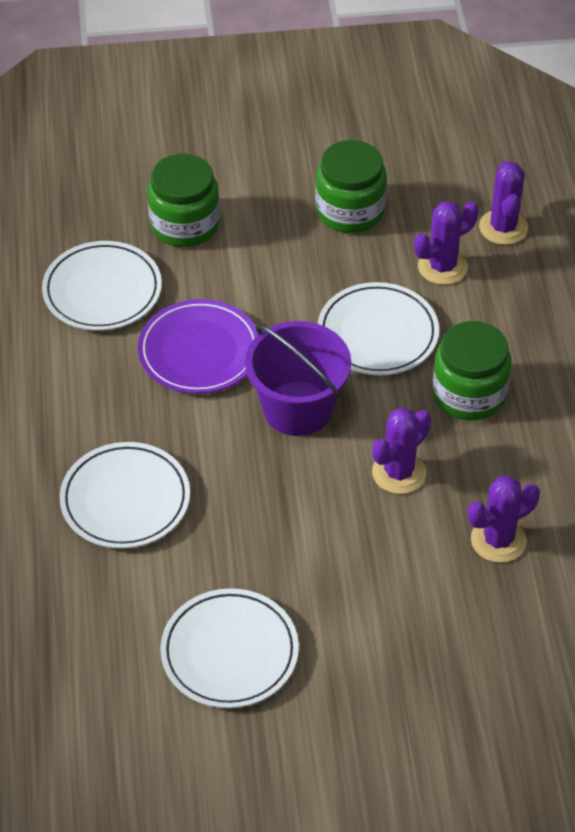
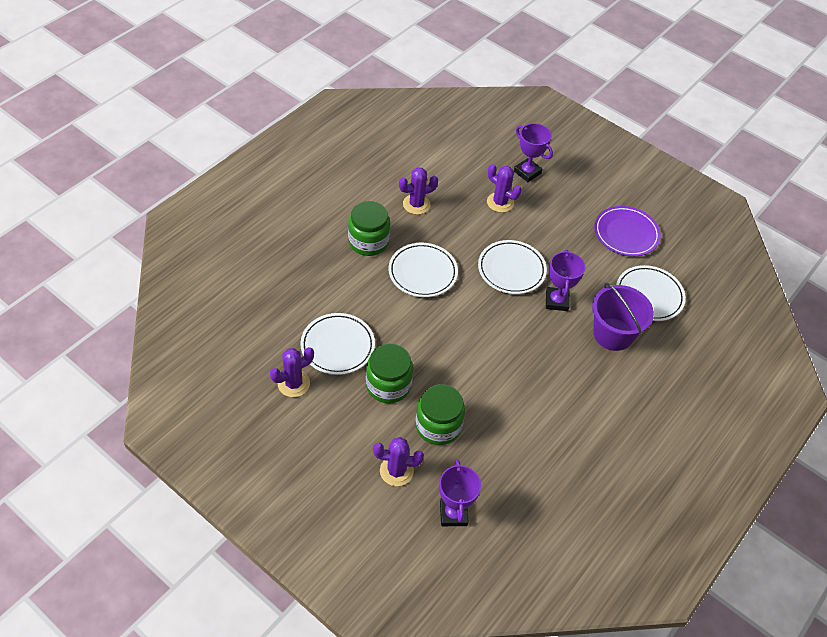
purple trophy: none = 0 -> [439,460,481,526] [514,123,553,182] [546,250,585,311] = 3

